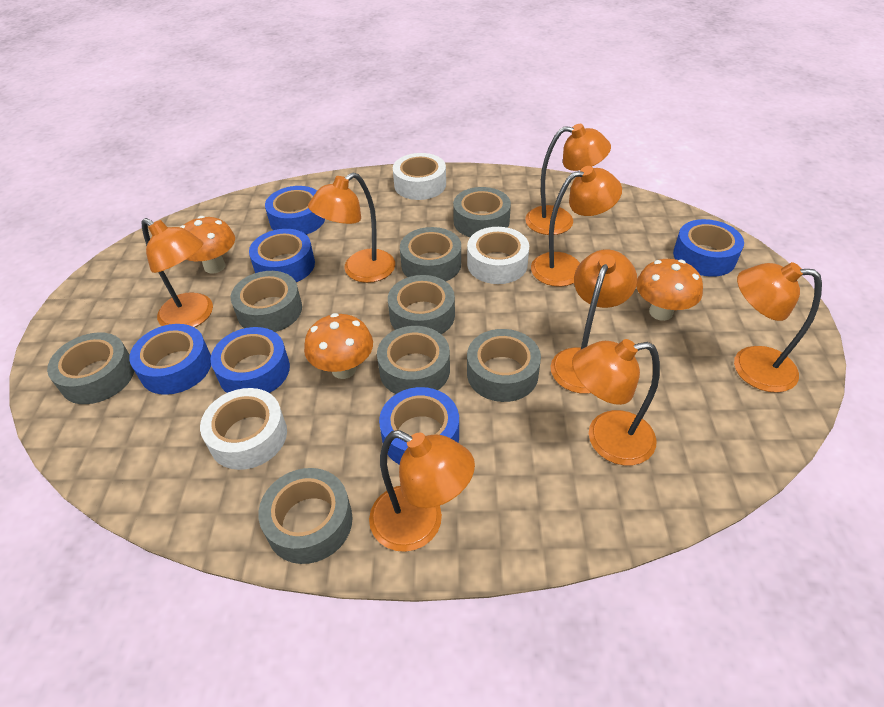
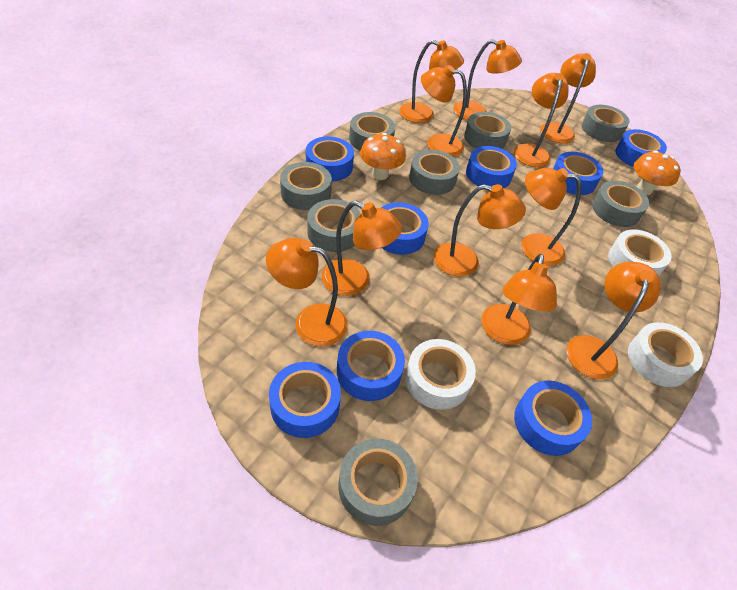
blue tape: [129,324,211,395] [210,327,290,393] [249,229,315,282] [265,186,325,235] [379,387,459,465] [673,219,744,277] = 6 -> [269,362,341,438] [306,136,354,181] [337,331,405,401] [381,202,429,255] [466,146,517,188] [514,381,592,456] [553,152,604,195] [615,129,667,167] = 8
orange lamp: [141,218,213,327] [308,172,395,283] [369,430,475,552] [525,124,611,235] [531,166,622,287] [551,249,637,394] [572,339,660,466] [734,262,822,393] = 8 -> [266,238,348,346] [321,201,402,296] [399,40,464,123] [421,65,467,157] [434,184,526,277] [453,39,522,120] [482,254,557,345] [514,73,569,167] [522,168,581,266] [540,53,596,144] [567,262,661,379] = 11
orange mushroom: [181,216,235,274] [304,313,373,379] [636,259,703,321] = 3 -> [360,133,406,180] [634,151,681,195] = 2

